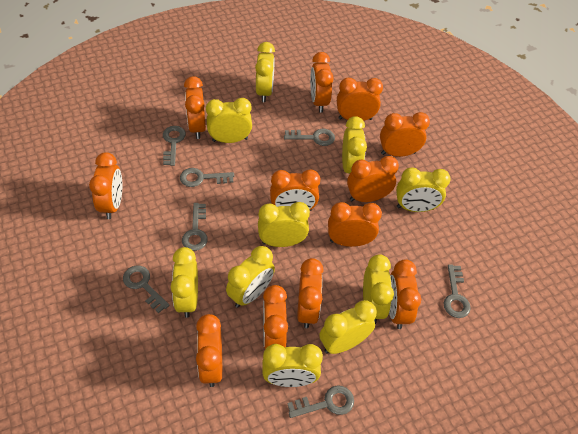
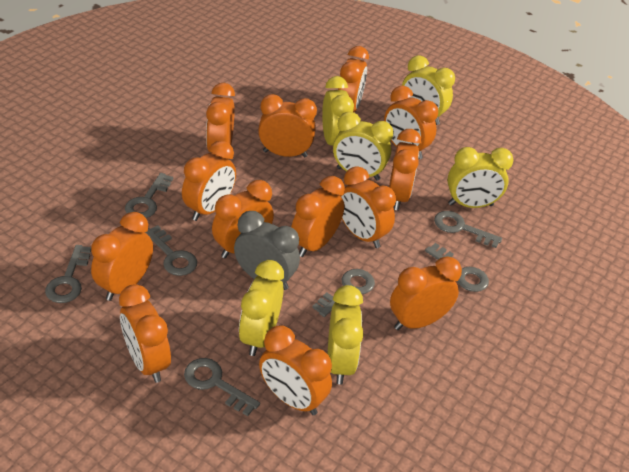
grey clock: none = 0 -> [234,211,300,290] = 1
orange clock: [89,152,122,219] [184,76,206,139] [196,314,222,387] [263,285,288,349] [270,170,320,211] [297,258,324,328] [310,52,334,113] [328,202,382,247] [337,78,383,121] [347,156,399,202] [380,112,430,157] [389,259,421,329] = 12 -> [91,212,153,301] [119,284,171,383] [182,140,236,221] [206,83,235,153] [212,180,274,258] [258,94,317,157] [259,326,332,415] [291,176,345,257] [338,46,369,112] [339,166,396,248] [384,86,438,159] [389,129,421,210] [390,256,462,330] = 13
yellow clock: [171,247,198,318] [206,98,252,143] [226,246,275,308] [255,42,275,102] [258,202,310,247] [262,344,323,387] [319,300,377,354] [342,116,367,174] [363,254,394,324] [396,168,451,212] = 10 -> [239,260,284,356] [322,76,354,146] [328,285,364,385] [333,112,394,181] [402,55,455,125] [447,147,513,208] = 6

